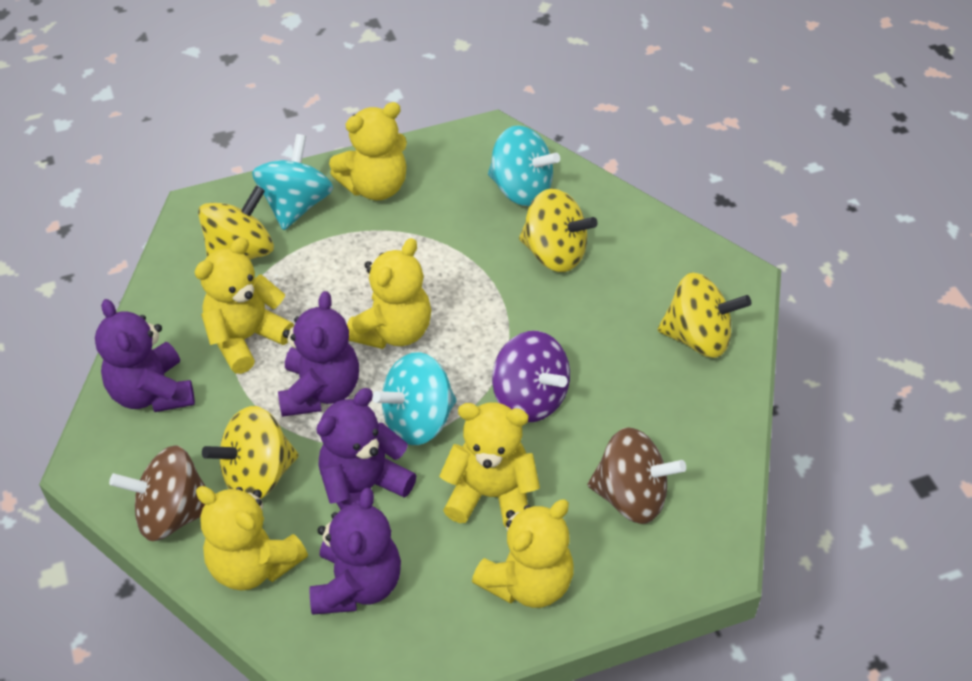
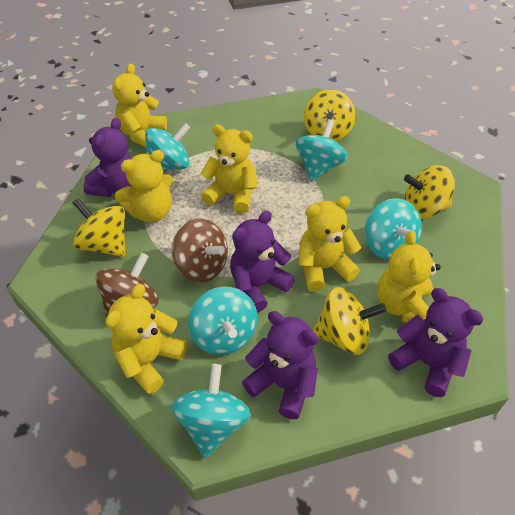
purple spinning top: [492,331,570,422] = 1 -> none = 0
turquoise spinning top: [252,134,333,230] [372,352,457,445] [488,125,560,206] = 3 -> [145,123,190,171] [172,364,251,458] [188,287,258,355] [295,119,348,182] [365,198,422,260] = 5

